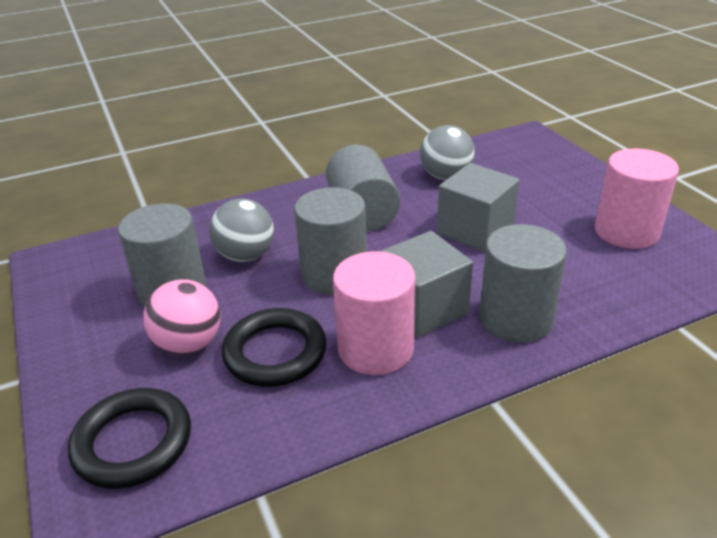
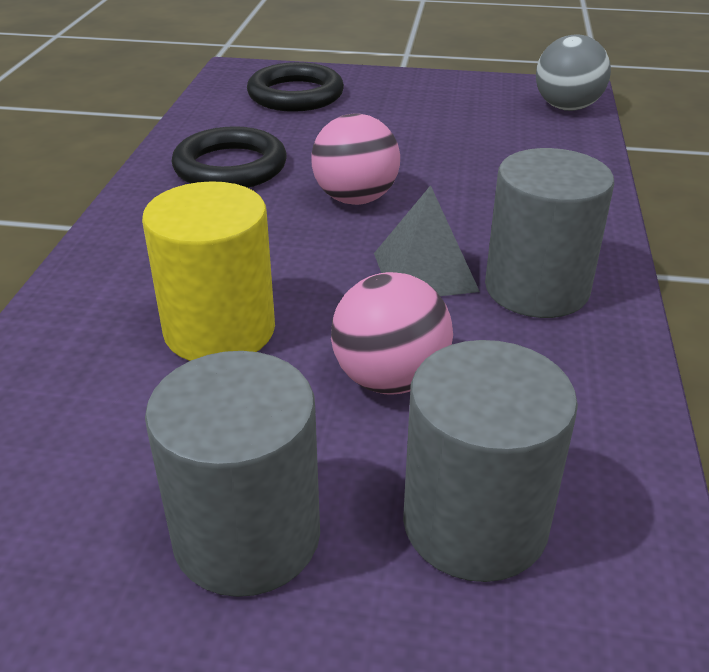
grey ball: [209,198,274,262] [420,125,475,180] = 2 -> [536,34,611,111] = 1
grey cube: [379,231,473,338] [437,163,520,252] = 2 -> none = 0
grey cylinder: [118,203,206,307] [294,187,367,294] [326,145,400,232] [479,224,567,343] = 4 -> [145,351,320,597] [403,340,578,582] [485,148,614,318] = 3
grey pyramid: none = 0 -> [374,185,480,296] = 1
pink ball: [143,279,221,354] = 1 -> [311,113,400,205] [331,272,453,395] = 2
pink cylinder: [333,251,415,375] [595,149,679,249] = 2 -> none = 0
yellow cylinder: none = 0 -> [142,181,275,361] = 1

